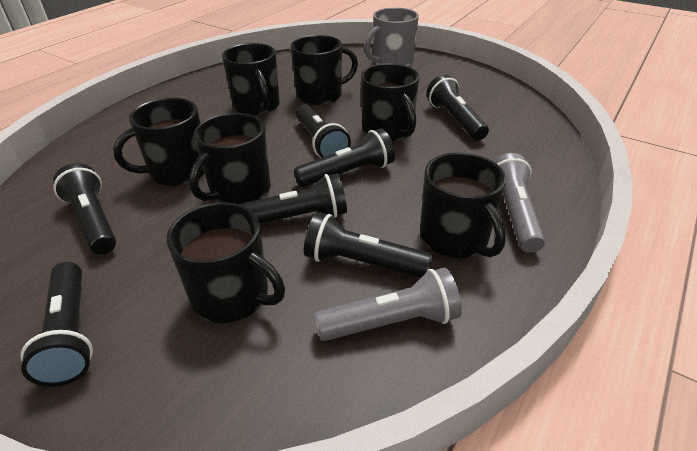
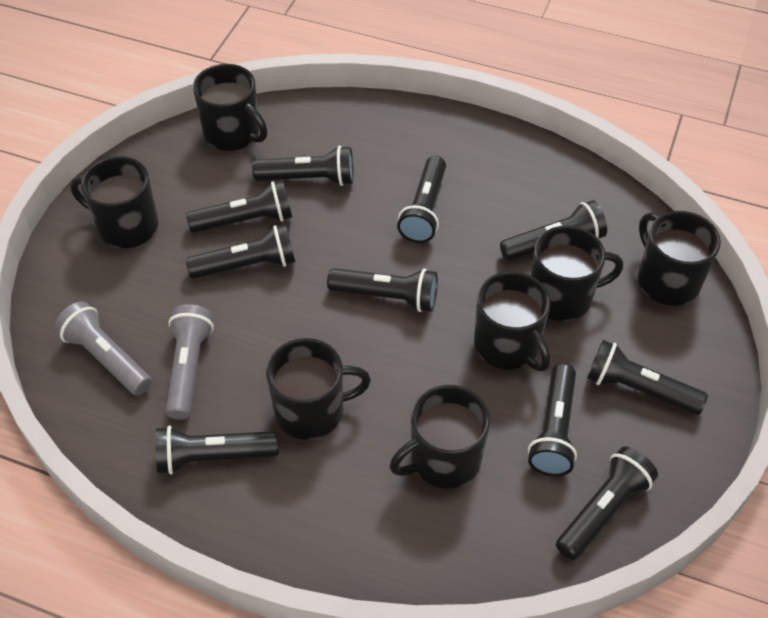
black flashlight: [20,262,93,387] [53,163,116,255] [239,173,347,224] [294,128,395,187] [295,104,351,158] [304,213,433,278] [427,75,489,141] = 7 -> [155,425,278,475] [186,181,292,233] [186,224,295,279] [252,146,354,186] [327,268,438,312] [397,156,446,243] [500,200,607,261] [528,364,577,476] [556,446,658,560] [587,340,708,415] = 10
grey mug: [364,7,419,67] = 1 -> none = 0

